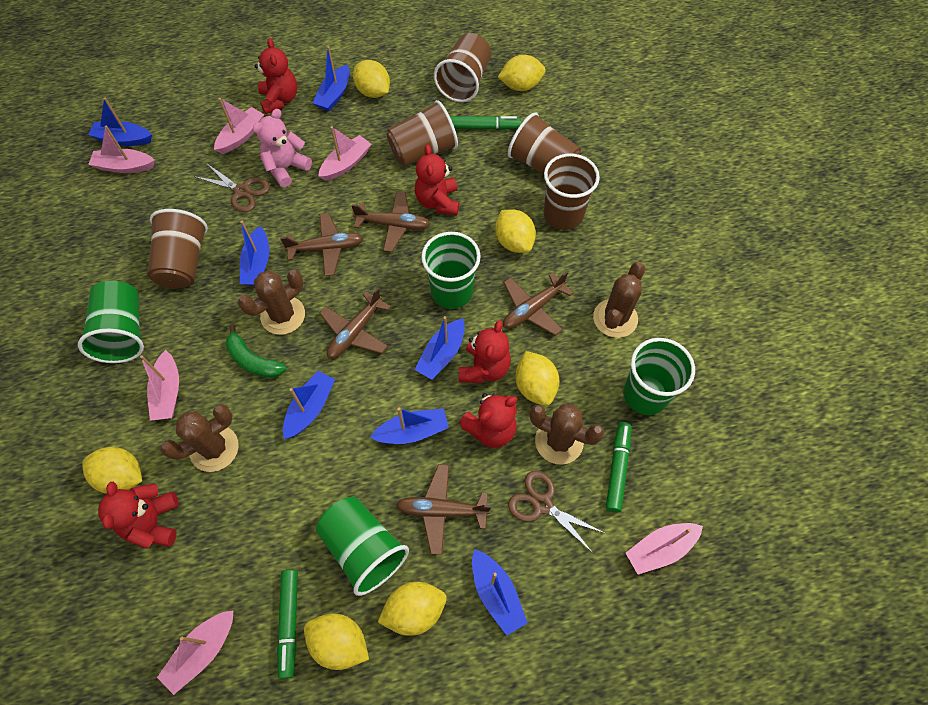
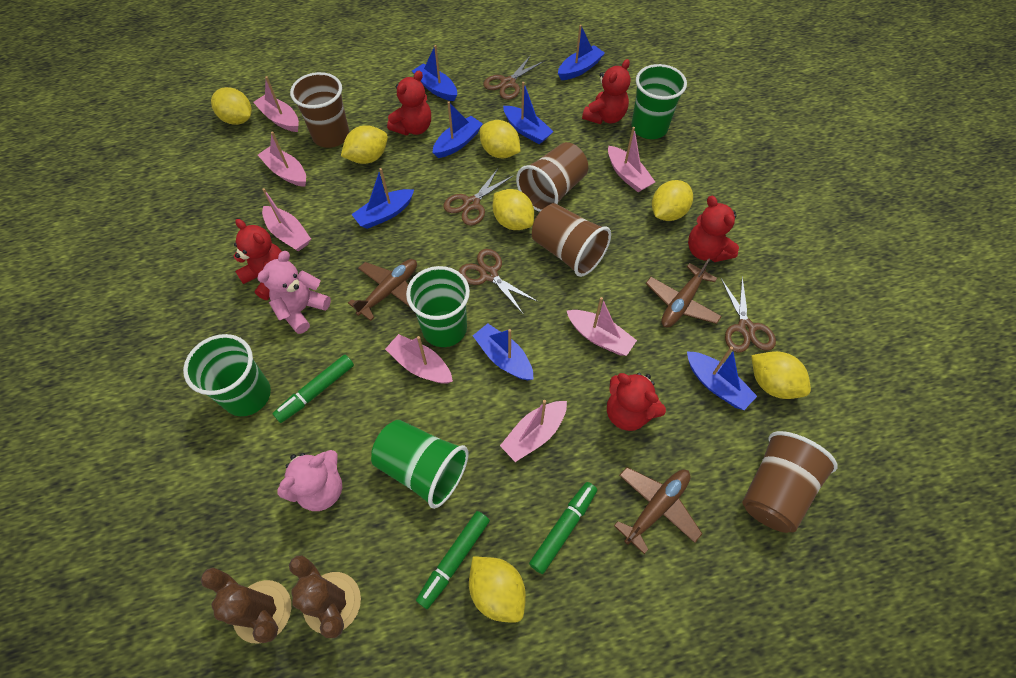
brown cactus: [160,404,239,472] [238,270,305,335] [530,404,605,464] [593,262,645,338] = 4 -> [201,568,291,644] [289,556,361,638] = 2
brown cup: [147,209,208,289] [386,100,458,166] [434,33,491,102] [508,112,581,174] [544,154,600,230] = 5 -> [290,72,349,148] [516,142,588,212] [532,203,611,277] [742,431,838,533] = 4
brown plane: [280,213,364,276] [320,288,391,359] [351,191,430,252] [396,464,491,555] [503,272,573,336] = 5 -> [348,259,417,321] [614,467,702,554] [646,258,722,328] = 3
brown scissors: [194,162,270,212] [508,471,607,554] = 2 -> [443,167,513,226] [459,249,539,315] [483,55,544,100] [721,277,776,353] = 4
green banana: [225,325,287,378] = 1 -> none = 0
pink boat: [88,125,155,173] [140,350,179,421] [157,610,234,695] [214,98,264,154] [318,126,371,181] [626,523,703,574] = 6 -> [253,76,299,132] [258,132,306,187] [262,188,311,251] [385,334,453,384] [500,400,567,462] [567,297,637,356] [608,127,655,192] = 7
pink teddy bear: [252,109,312,187] = 1 -> [257,251,331,334] [277,450,342,511] = 2

